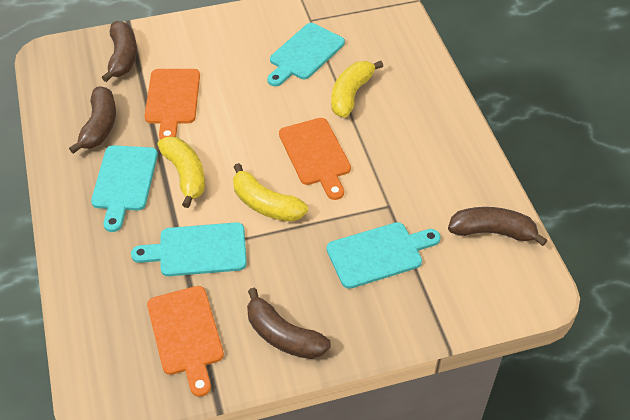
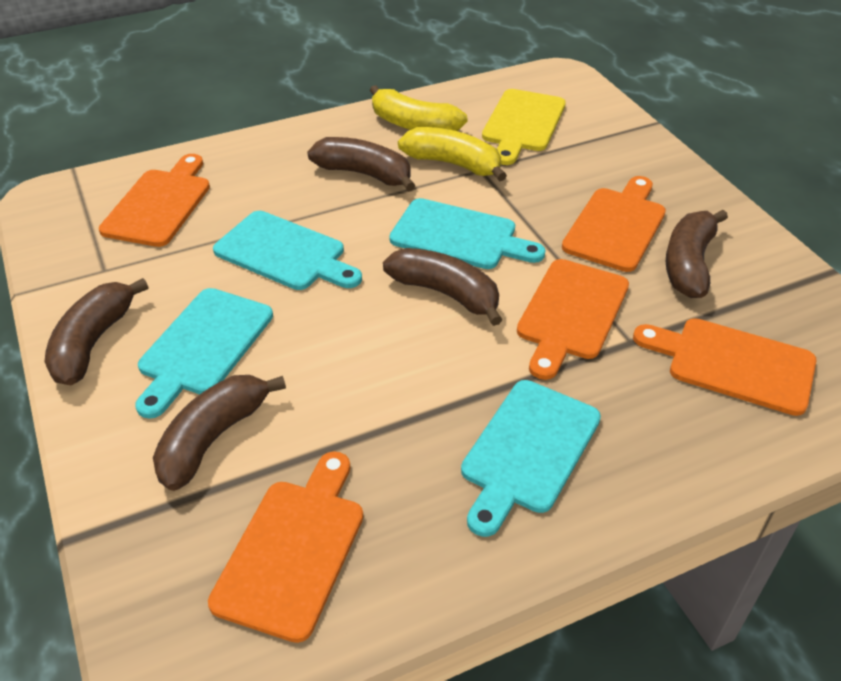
brown banana: [69,86,116,154] [102,21,137,82] [247,288,331,359] [448,207,547,246] = 4 -> [44,278,148,385] [153,375,286,491] [307,137,416,192] [383,248,502,326] [666,210,728,298] = 5
orange cutting board: [144,69,200,140] [147,286,224,397] [279,118,351,200] = 3 -> [99,154,210,247] [208,451,363,643] [517,259,629,380] [562,176,666,272] [633,318,816,416] = 5
yellow banana: [158,137,205,208] [233,163,308,222] [331,61,383,118] = 3 -> [370,85,468,131] [398,127,507,181] = 2
yellow cutting board: none = 0 -> [482,89,566,165] = 1

